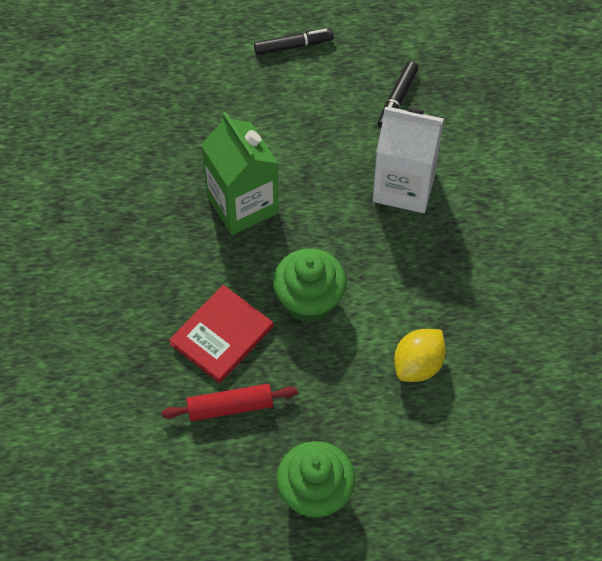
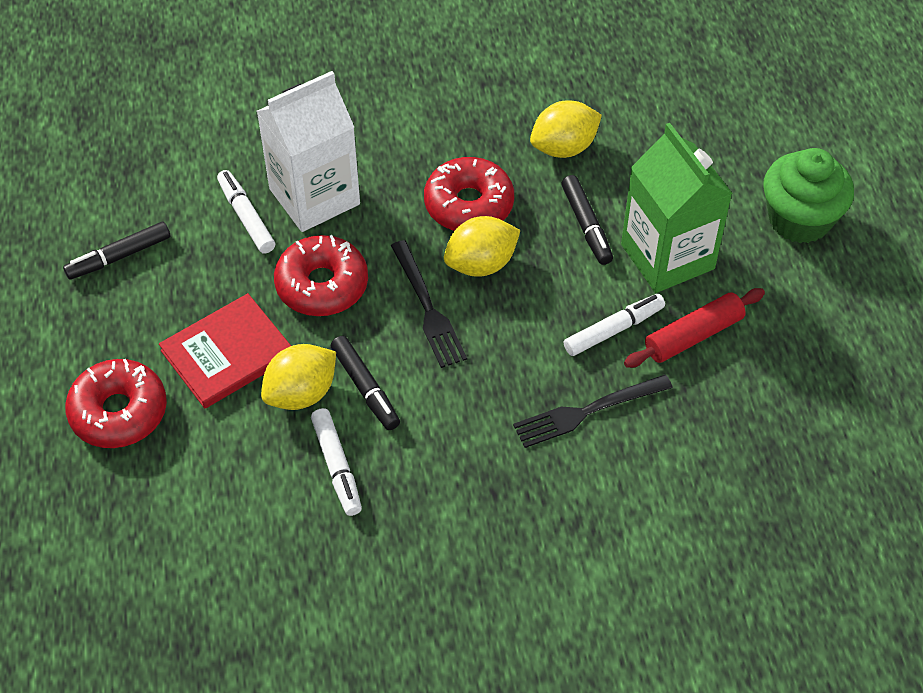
black fork: none = 0 -> [391,240,467,368] [513,375,673,448] = 2
black marker: [254,28,334,55] [378,61,419,128] = 2 -> [63,222,171,280] [331,336,400,430] [561,175,613,265] = 3
green cupcake: [273,248,347,323] [276,441,355,519] = 2 -> [763,148,854,243] = 1
red donut: none = 0 -> [65,359,167,448] [274,235,368,316] [424,157,514,231] = 3
white marker: none = 0 -> [217,170,275,253] [311,408,362,516] [564,294,665,356] = 3
yellow lemon: [394,329,446,382] = 1 -> [261,344,336,410] [444,216,521,277] [530,101,602,158] = 3

